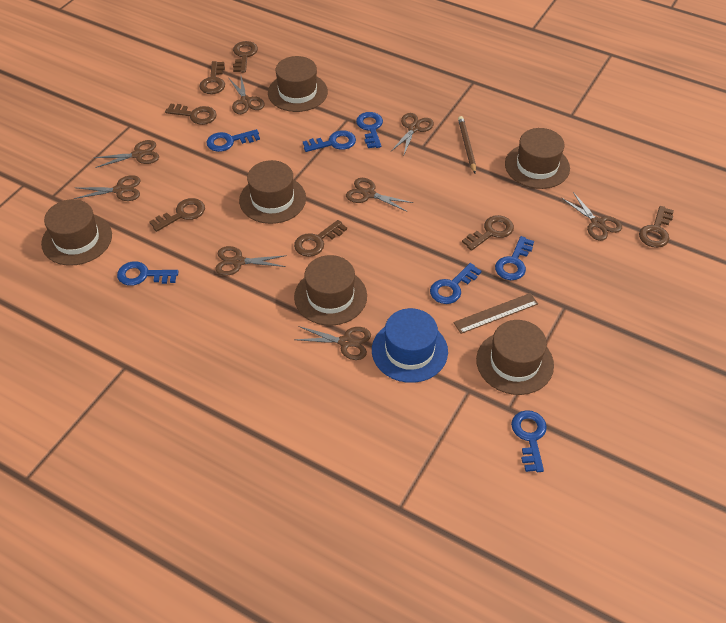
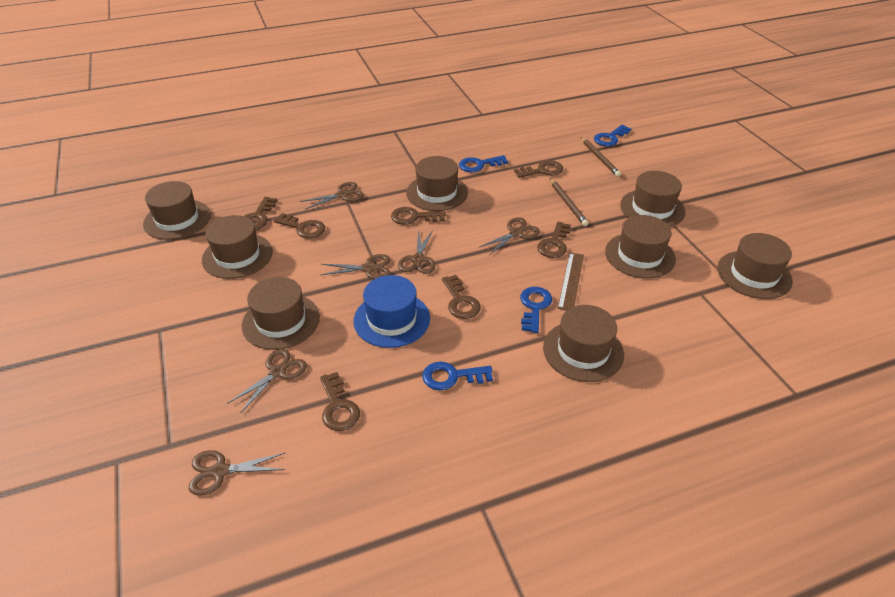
blue key: [117,261,179,286] [206,129,260,152] [303,130,356,152] [356,112,383,148] [430,263,481,304] [495,236,534,280] [511,410,547,472] = 7 -> [422,362,493,390] [459,155,508,172] [520,287,552,333] [594,125,631,146] = 4
brown hat: [41,199,112,266] [239,160,306,224] [268,56,328,112] [294,255,367,326] [476,320,554,395] [505,128,570,189] = 6 -> [143,181,211,240] [202,215,273,279] [242,277,320,350] [406,156,468,211] [543,305,624,382] [605,215,676,279] [620,171,686,227] [717,233,793,299] = 8
brown pencil: [458,116,476,173] = 1 -> [550,178,588,226] [581,137,621,177] = 2
brown scissors: [74,175,140,201] [93,140,159,168] [215,246,287,276] [229,76,265,114] [294,326,371,360] [346,178,413,212] [391,113,434,154] [562,192,622,241] = 8 -> [189,450,285,496] [227,349,307,413] [300,182,364,210] [321,254,391,279] [398,229,436,274] [480,217,540,255] = 6

